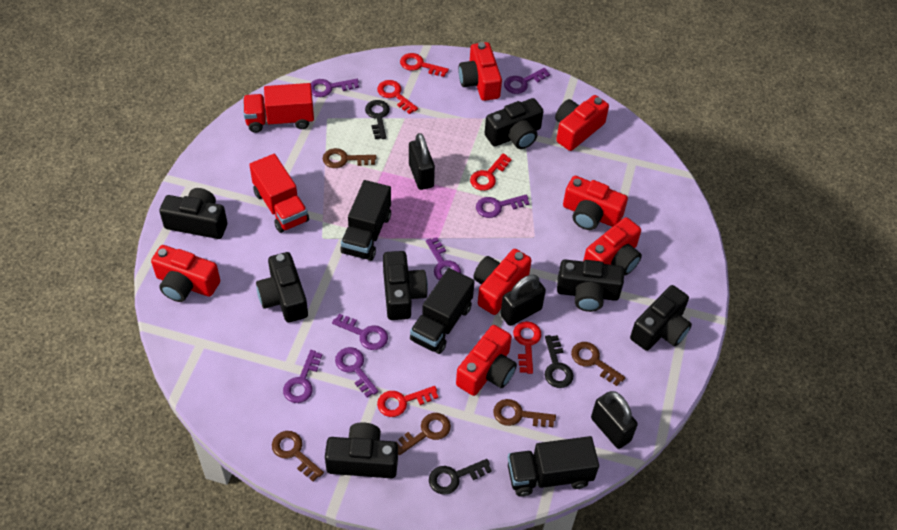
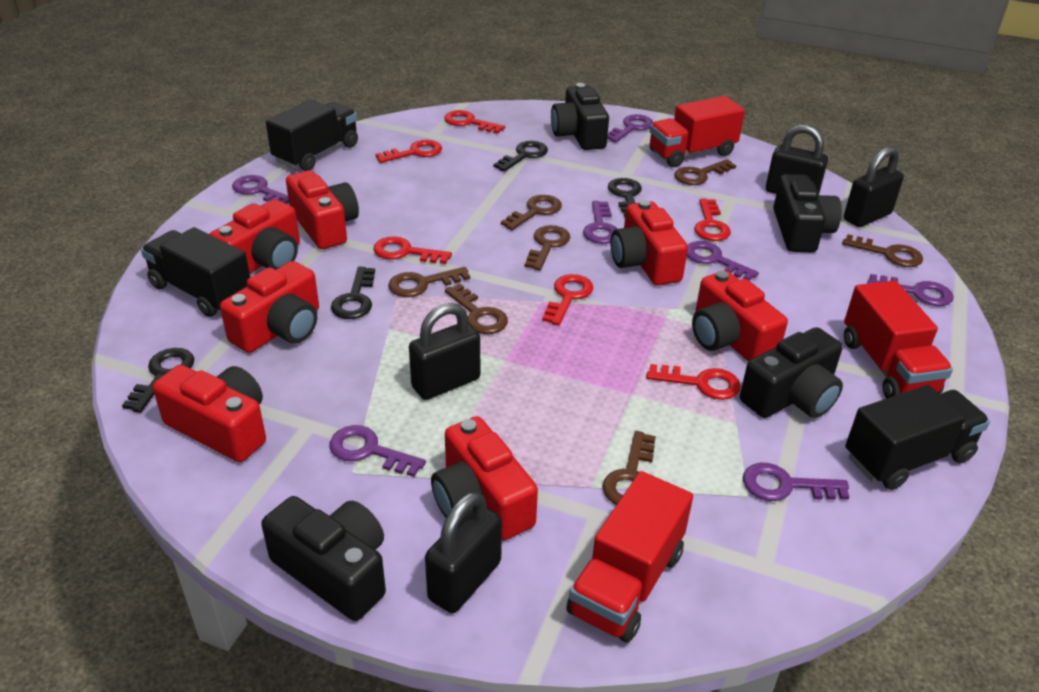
black camera: [159,188,227,239] [256,252,308,322] [325,422,398,478] [383,251,428,320] [485,98,544,149] [557,259,624,312] [630,285,692,351] = 7 -> [261,496,386,621] [551,83,609,150] [740,327,843,418] [773,174,842,252] = 4
black key: [365,100,390,139] [429,459,492,495] [545,335,574,388] = 3 -> [122,348,194,413] [331,267,375,319] [494,141,548,172] [608,178,642,217] = 4
black padlock: [409,133,435,190] [500,274,546,326] [591,391,638,449] = 3 -> [409,303,480,400] [425,491,502,613] [766,124,828,195] [844,147,904,227] = 4
brown key: [272,431,324,481] [322,148,376,168] [396,413,451,455] [493,399,556,427] [571,342,625,386] = 5 -> [388,267,470,297] [445,284,508,334] [501,195,562,230] [525,225,570,270] [602,431,656,505] [674,159,736,185] [842,234,923,267] = 7
red key: [377,80,418,114] [377,386,439,417] [400,53,449,77] [470,153,512,191] [513,321,541,374] = 5 -> [373,236,452,264] [376,140,442,163] [444,110,505,134] [542,274,594,326] [646,364,741,400] [694,199,731,241] = 6
red truck: [243,83,314,133] [249,154,309,233] = 2 -> [566,471,693,643] [650,96,745,167] [844,280,953,398] = 3

